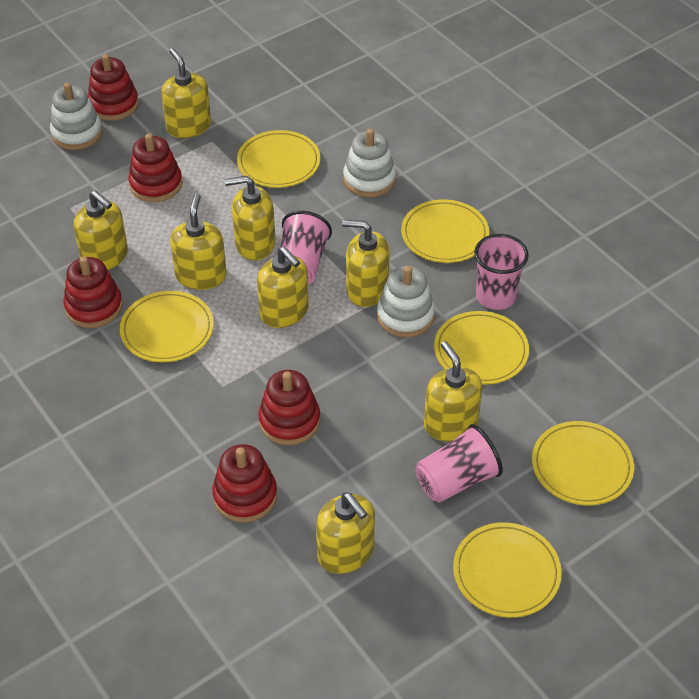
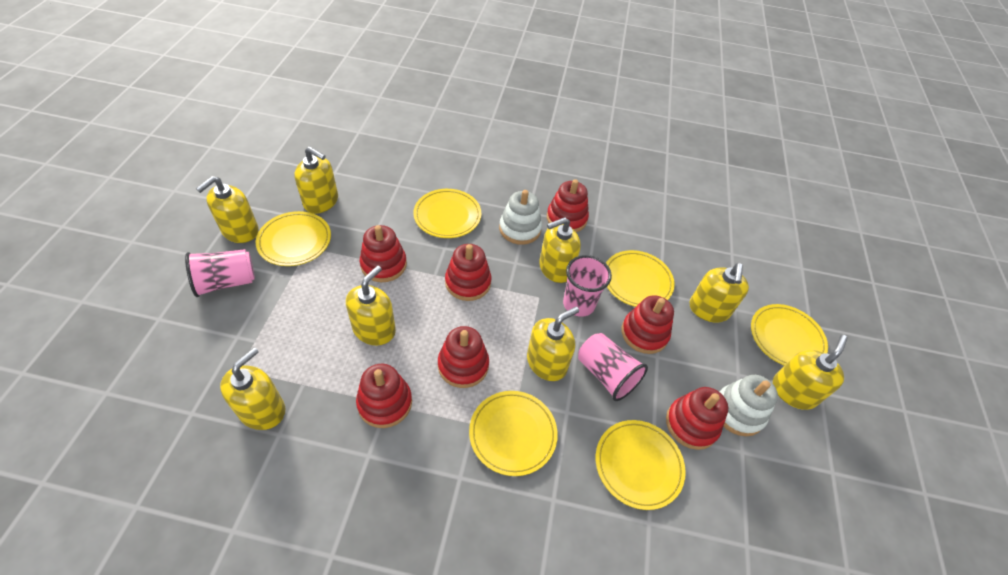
red stacking toy: [64,256,123,328] [88,54,139,121] [128,133,182,202] [212,444,277,522] [258,370,320,445] = 5 -> [356,364,412,428] [360,225,407,282] [438,326,489,388] [445,244,491,301] [547,179,589,232] [621,295,674,354] [666,387,728,450] = 7
white stacking toy: [50,83,102,150] [343,129,396,197] [377,266,435,338] = 3 -> [499,190,542,245] [719,375,778,436] = 2

